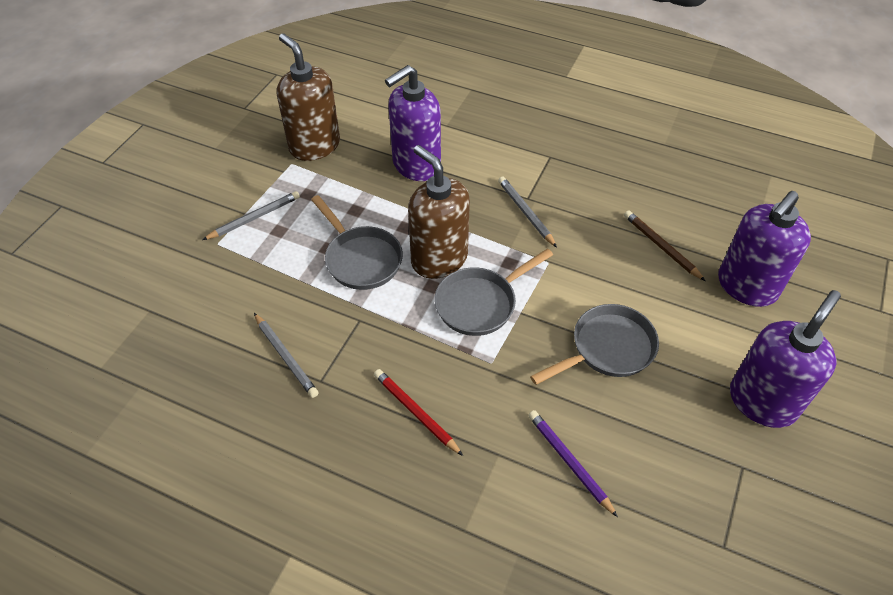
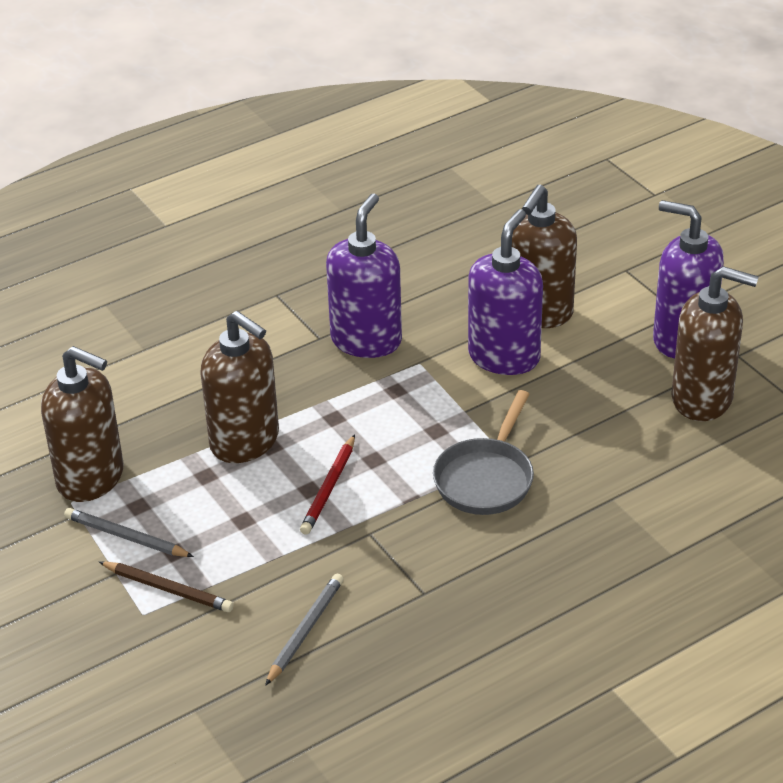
brown soap dispenser: [277,34,340,161] [408,145,470,279] = 2 -> [41,346,124,502] [200,311,279,463] [512,185,577,328] [671,266,759,421] = 4
grey pan: [311,195,403,290] [435,248,553,336] [530,304,659,385] = 3 -> [433,390,534,515] = 1
grey pencil: [202,191,300,240] [254,313,319,398] [498,176,557,247] = 3 -> [64,508,194,557] [265,574,344,686] = 2
purple pencil: [528,410,618,517] = 1 -> none = 0

